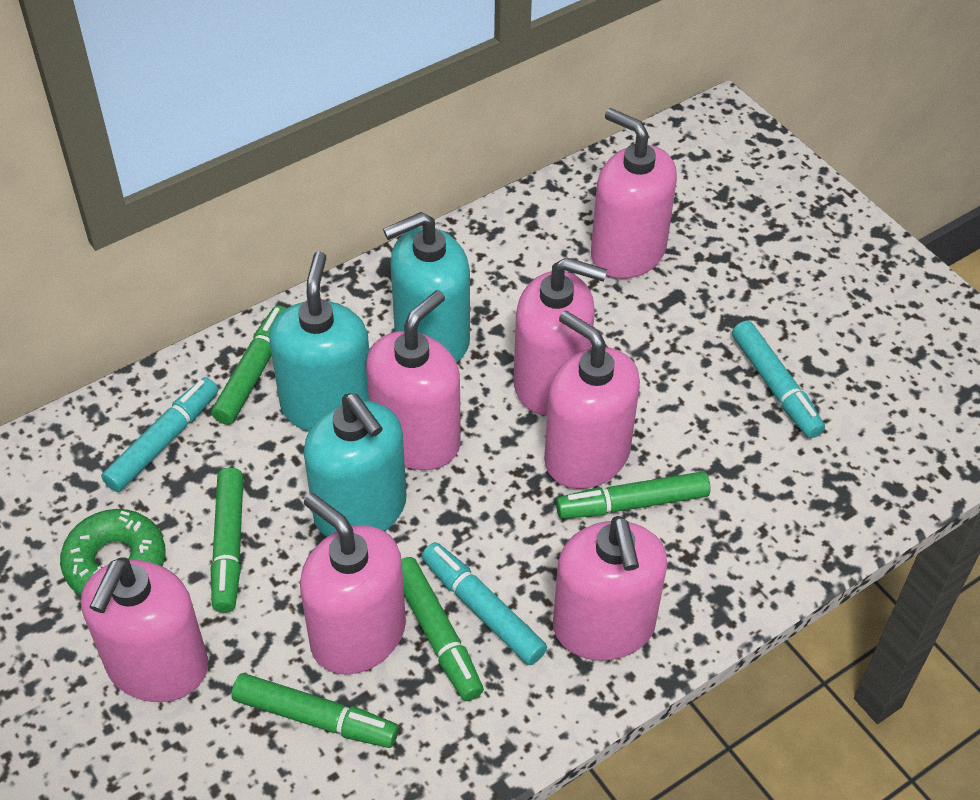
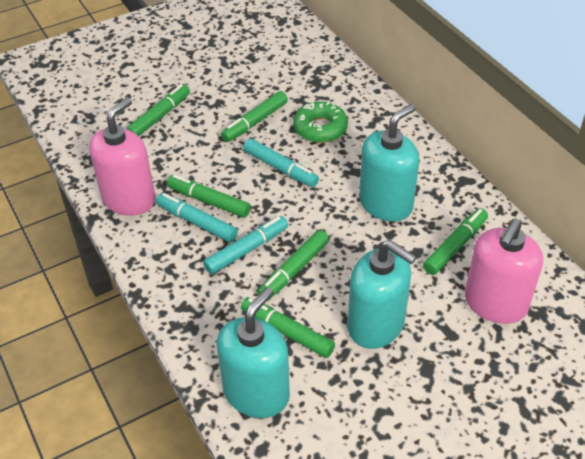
green marker: [211,305,287,425] [211,468,243,613] [231,673,399,748] [401,557,484,701] [556,471,711,519] = 5 -> [126,84,190,136] [167,175,251,218] [221,91,288,142] [241,297,335,358] [257,230,329,301] [423,208,488,275] = 6
pink soap dispenser: [81,557,208,702] [300,493,406,675] [366,290,461,470] [514,257,607,415] [544,310,640,489] [553,516,668,661] [591,108,677,279] = 7 -> [89,98,155,216] [465,218,543,324] = 2

